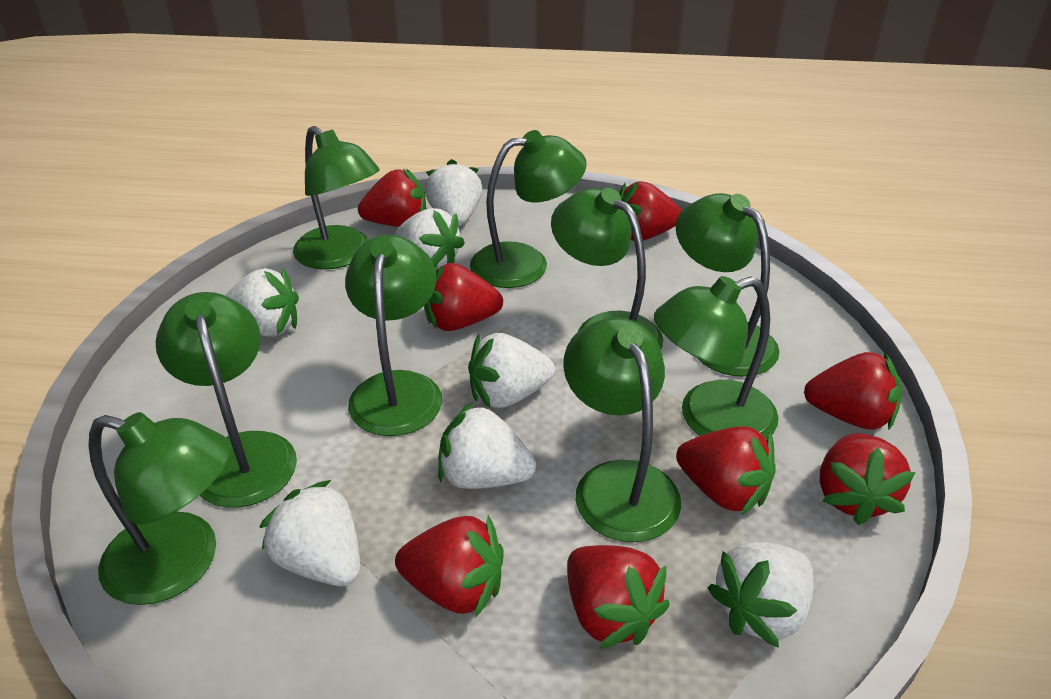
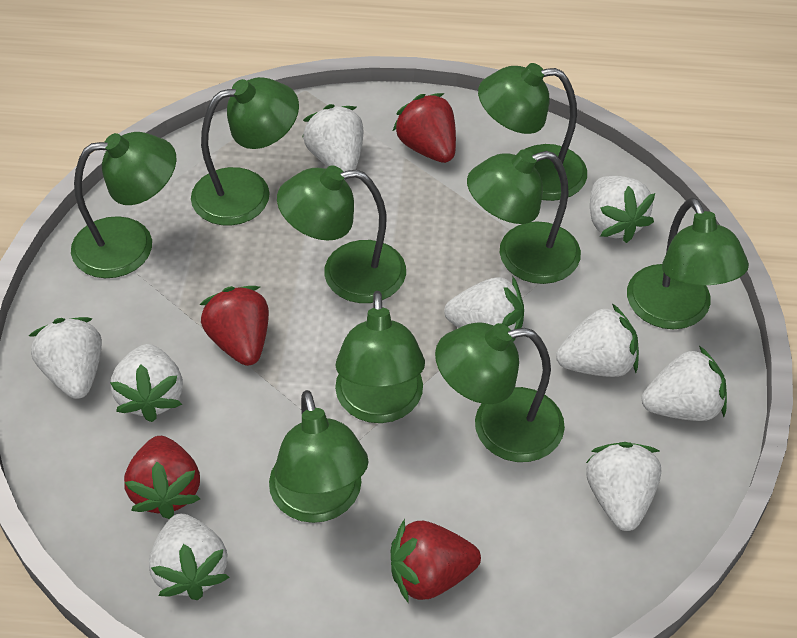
red strawberry: [358,169,426,227] [395,515,504,617] [424,263,503,331] [567,545,670,649] [619,181,681,241] [676,426,776,515] [804,352,902,430] [820,433,916,525] = 8 -> [124,436,200,519] [200,286,269,366] [391,519,481,603] [393,93,456,163] = 4
white strawberry: [225,268,299,337] [260,480,360,586] [395,208,465,268] [425,159,482,226] [438,402,536,489] [468,333,555,409] [707,542,813,648] = 7 -> [29,317,102,399] [110,344,183,422] [149,513,230,600] [302,104,363,172] [444,277,524,342] [556,304,639,377] [586,442,661,531] [590,176,655,243] [642,346,727,421] = 9

